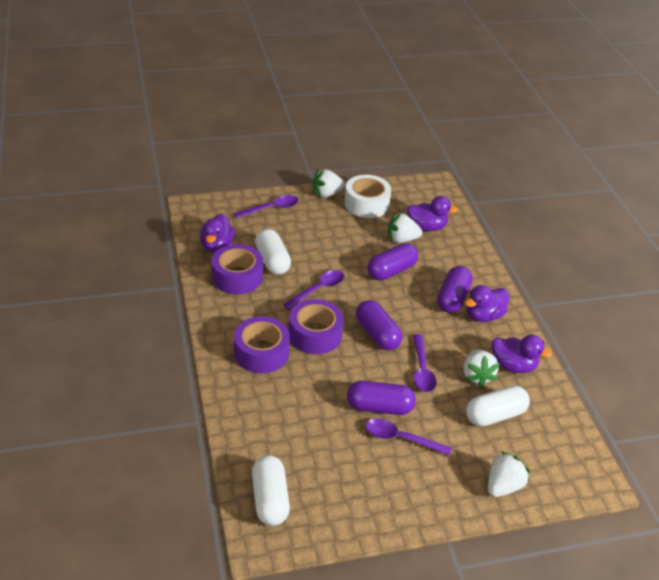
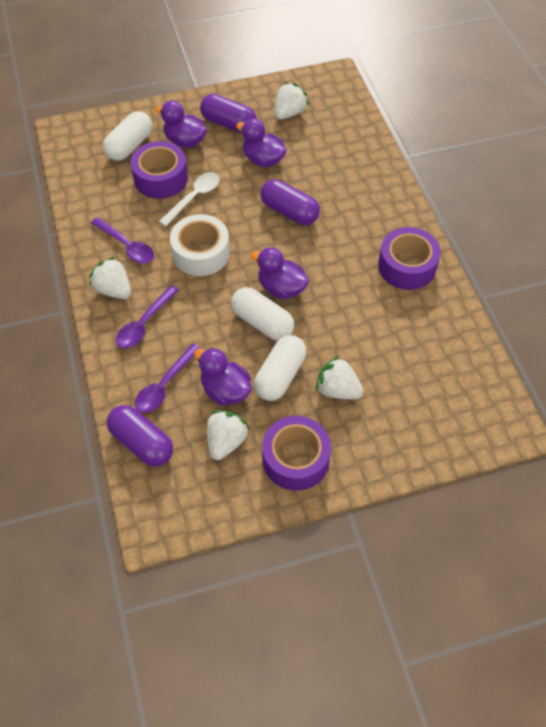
purple capsule: [347,381,416,415] [356,300,403,350] [368,243,418,281] [437,266,473,313] = 4 -> [107,405,173,467] [200,94,257,133] [260,179,320,225] = 3
purple spoon: [234,195,298,219] [283,270,344,309] [366,419,452,456] [413,334,436,392] = 4 -> [91,217,154,263] [116,285,179,348] [135,344,201,413] = 3
white spoon: none = 0 -> [159,172,220,226] = 1

